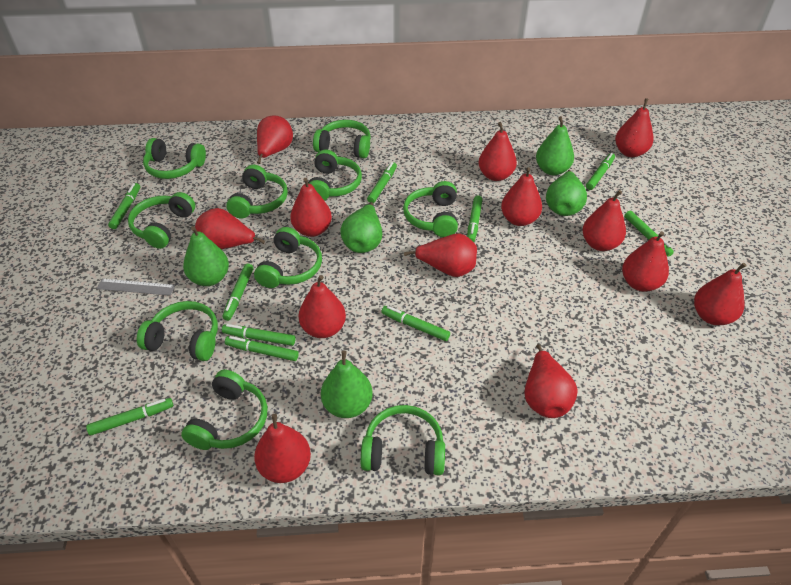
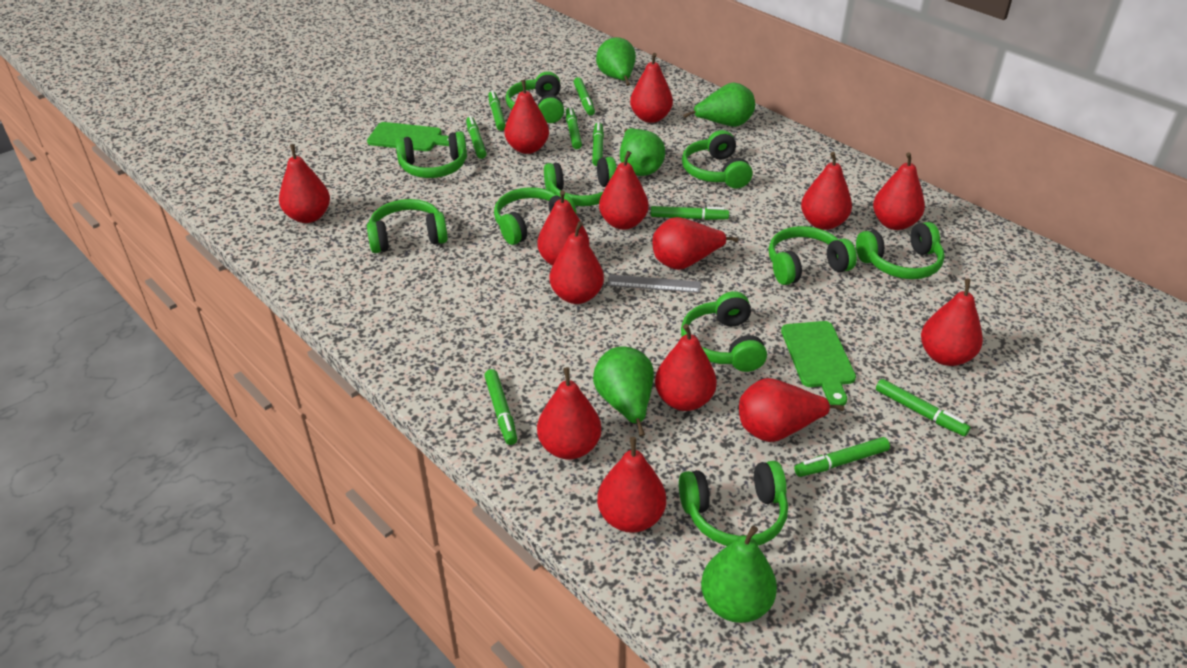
green cutting board: none = 0 -> [367,122,449,151] [781,321,856,405] = 2
green marker: [86,398,173,436] [108,183,140,229] [222,264,253,321] [222,324,295,346] [225,336,299,361] [367,162,397,203] [382,306,450,341] [467,196,483,242] [586,153,615,190] [624,211,674,257] = 10 -> [466,116,487,159] [484,369,517,445] [488,90,506,131] [566,107,582,149] [574,77,595,116] [592,122,604,166] [651,206,729,220] [794,437,890,477] [876,379,970,436] = 9
red pear: [195,208,265,249] [254,414,311,483] [257,116,293,164] [290,178,332,237] [298,275,346,338] [404,233,477,277] [479,122,517,181] [501,167,542,226] [524,344,578,418] [582,190,626,251] [615,98,653,157] [622,231,669,292] [694,263,747,325] = 13 -> [279,144,330,223] [504,80,549,154] [537,190,589,266] [537,367,601,460] [550,221,604,304] [597,437,666,533] [599,151,648,230] [630,53,673,123] [653,217,739,270] [655,324,717,411] [739,378,845,442] [801,152,852,230] [873,152,925,230] [921,279,983,366] = 14

